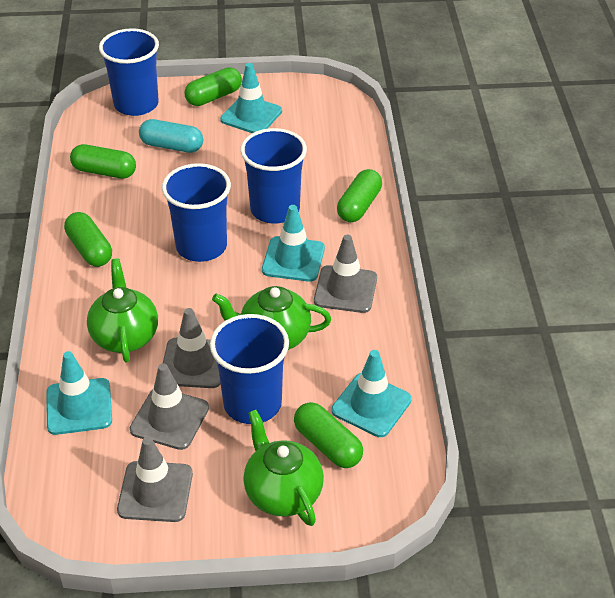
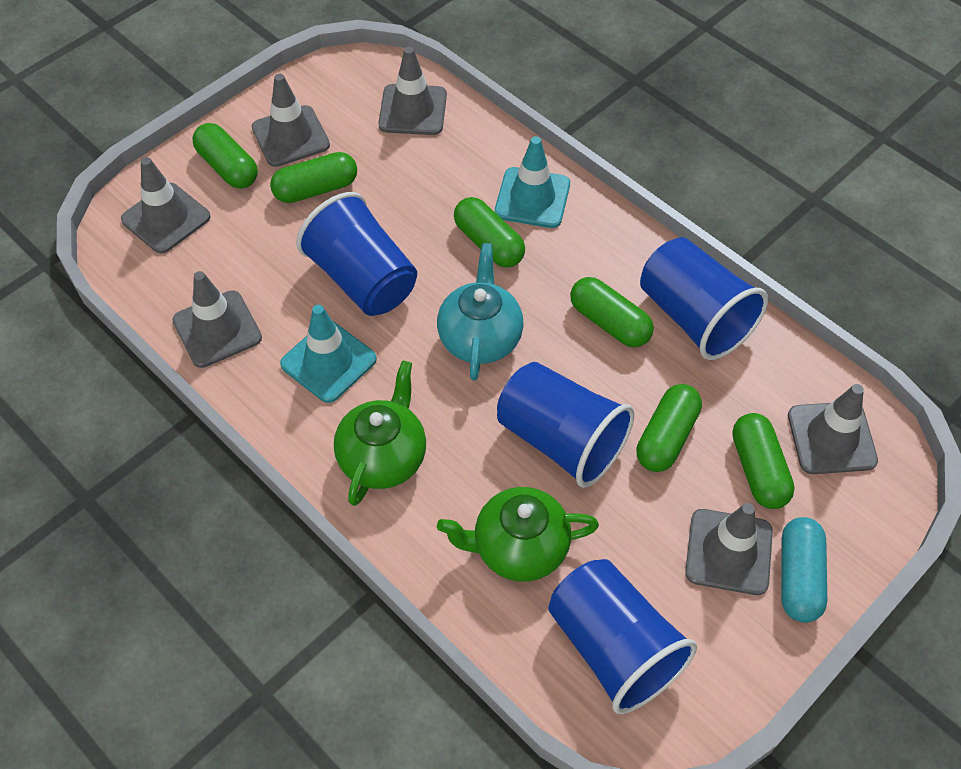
green capsule: [64,212,112,267] [70,144,136,179] [184,67,242,106] [294,402,363,468] [337,169,382,222] = 5 -> [192,123,258,189] [270,152,357,203] [454,197,525,268] [570,277,654,347] [636,384,702,472] [732,413,795,509] = 6
green teapot: [87,259,158,362] [212,286,331,350] [243,410,324,526] = 3 -> [334,360,426,506] [437,487,599,582] = 2
grey traffic cone: [117,437,193,522] [130,363,209,450] [163,308,221,388] [314,235,377,313] = 4 -> [121,157,210,253] [172,271,262,368] [252,74,330,167] [378,47,447,135] [685,503,773,595] [788,384,878,474] = 6
turquoise teapot: none = 0 -> [437,243,524,381] = 1
turquoise traffic cone: [46,351,112,435] [220,63,282,133] [262,205,325,282] [331,350,412,437] = 4 -> [280,305,377,403] [495,136,570,228] = 2

